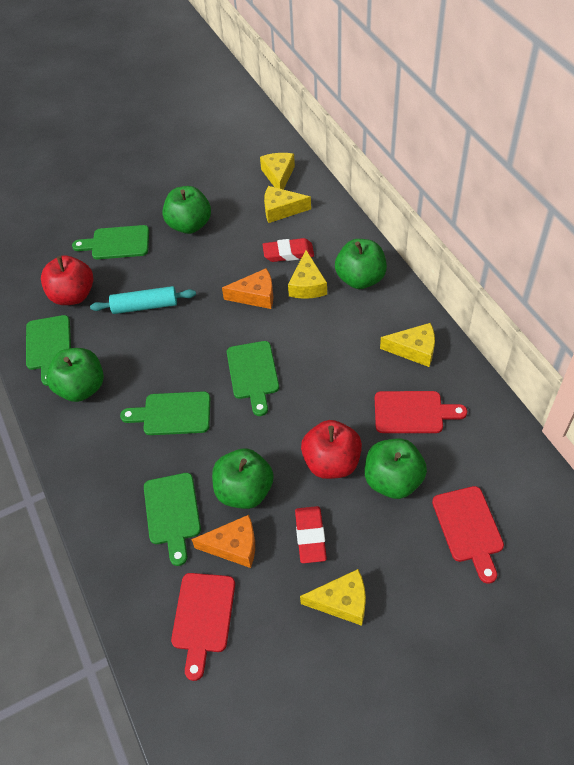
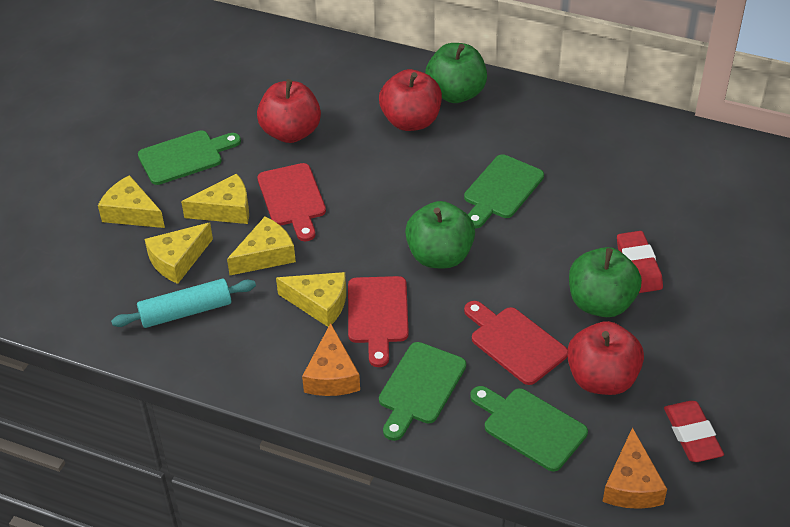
green apple: [46,348,104,402] [163,186,211,234] [212,448,274,509] [335,239,387,289] [365,439,427,499] = 5 -> [405,201,475,268] [425,43,487,103] [569,247,642,317] = 3
green cutting board: [26,315,71,386] [72,225,149,259] [120,391,210,435] [144,473,201,566] [227,341,279,416] = 5 -> [138,130,241,185] [379,342,466,441] [464,154,544,229] [470,386,588,471] = 4
red apple: [41,255,93,305] [301,420,362,479] = 2 -> [257,79,321,143] [379,69,442,131] [567,321,644,395] = 3

